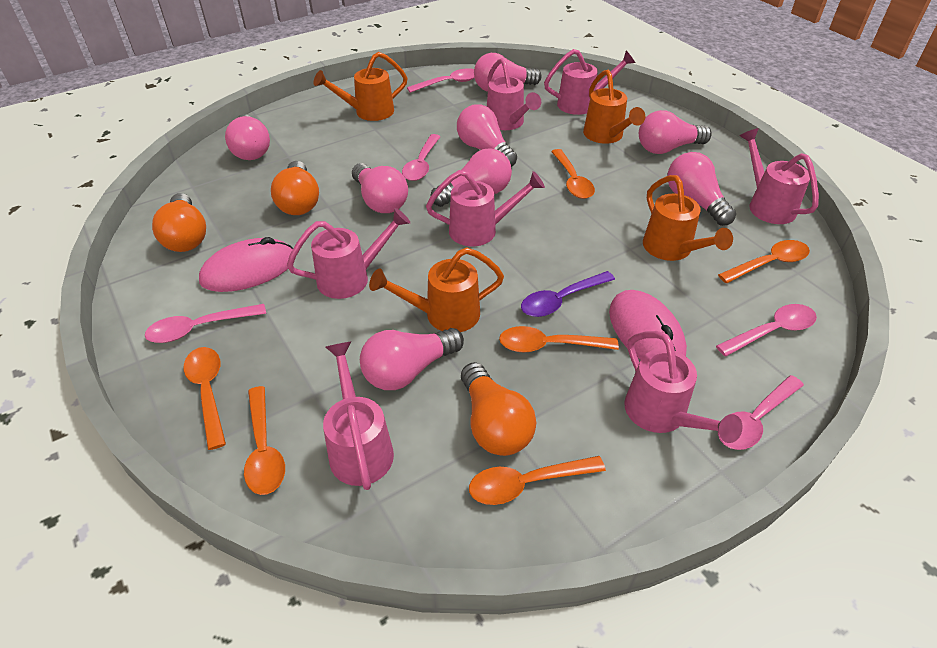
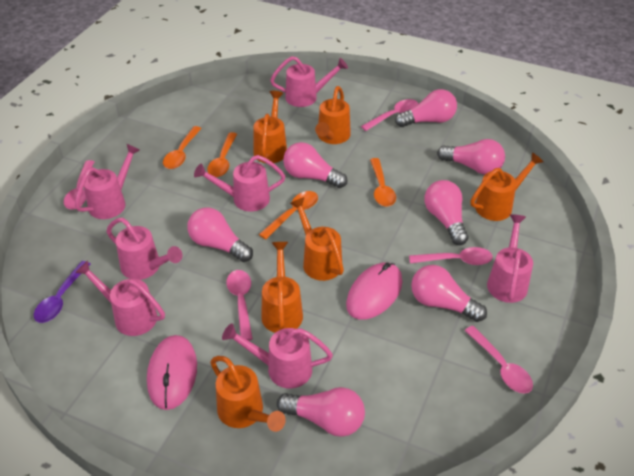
orange light bulb: [152,193,206,252] [271,161,319,215] [461,362,536,456] = 3 -> none = 0
orange spoon: [184,347,226,450] [244,386,285,495] [469,456,606,505] [499,326,619,353] [551,149,595,199] [718,240,810,283] = 6 -> [163,126,202,169] [207,132,237,177] [259,191,318,240] [370,158,396,207] = 4
orange watering can: [313,52,408,121] [369,247,504,332] [583,70,645,144] [643,175,733,261] = 4 -> [210,356,286,432] [253,91,287,163] [261,242,303,333] [290,197,344,281] [315,86,351,144] [470,152,544,221] = 6
pink light bulb: [225,114,270,160] [352,163,408,213] [360,328,464,390] [430,148,512,207] [457,104,517,167] [474,53,542,92] [639,110,712,154] [667,152,736,226] = 8 -> [187,207,253,262] [277,387,365,437] [283,142,347,188] [395,89,457,127] [411,265,487,322] [424,180,468,245] [437,139,505,175] = 7

